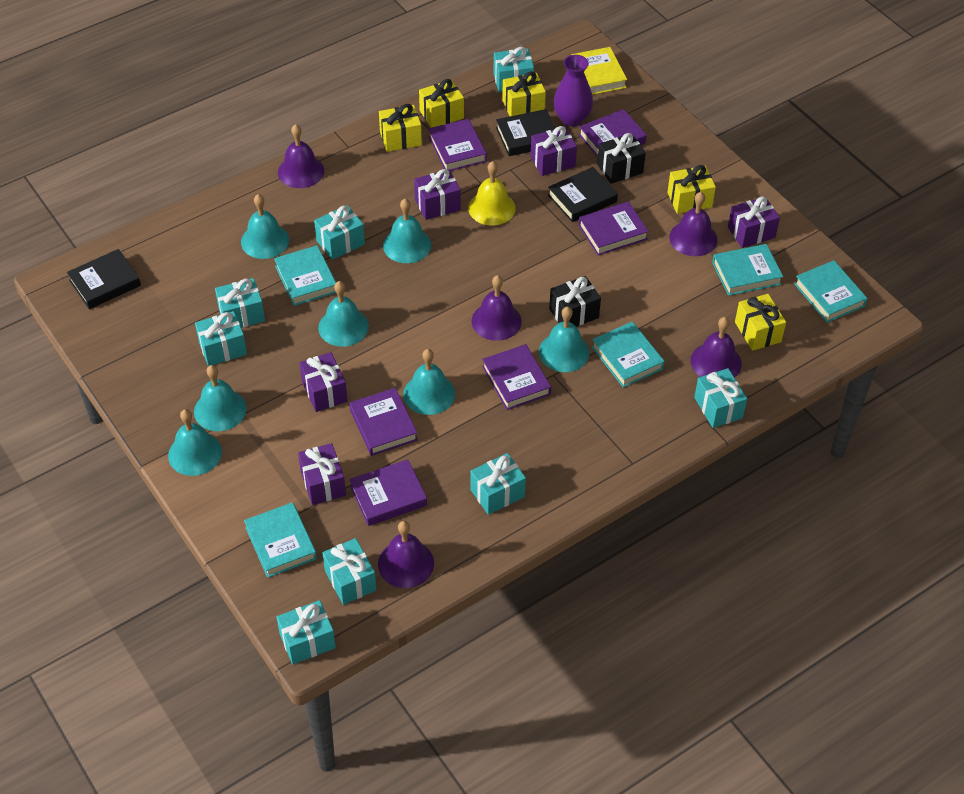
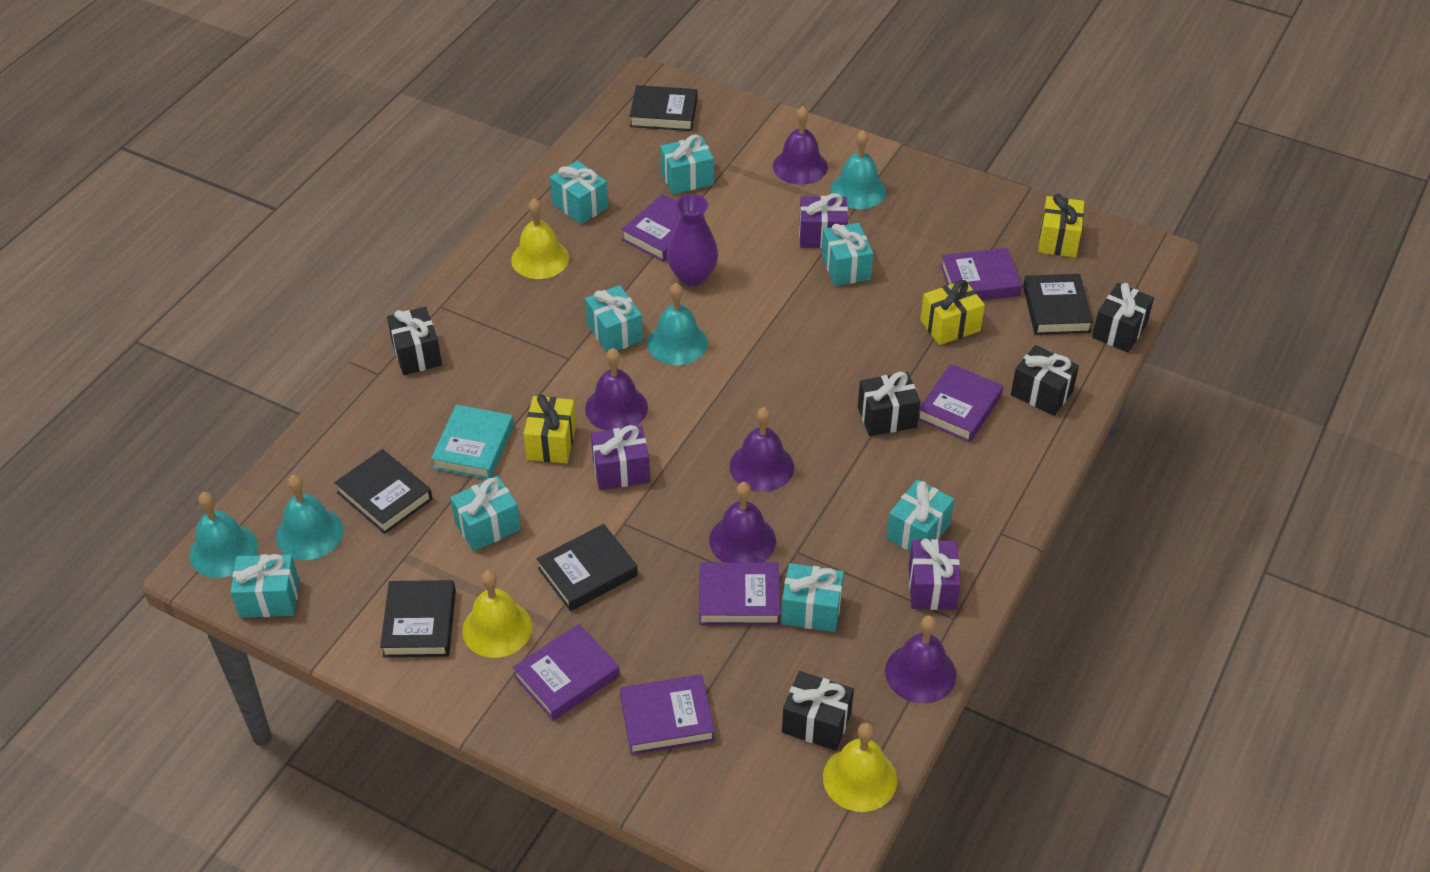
black book: [67,249,141,309] [496,109,555,156] [548,167,618,222] = 3 -> [334,449,432,534] [380,580,456,657] [537,524,638,611] [630,85,697,131] [1023,274,1093,335] = 5
black gift: [549,276,601,327] [597,133,646,184] = 2 -> [387,307,442,375] [782,671,854,751] [858,372,920,436] [1011,345,1079,416] [1092,283,1154,352] = 5
purple gift: [298,443,346,505] [300,352,347,412] [414,169,460,220] [531,126,577,176] [728,196,780,248] = 5 -> [591,425,650,490] [799,193,848,249] [909,539,961,610] = 3
turquoise bell: [168,409,222,476] [194,365,247,431] [241,194,289,259] [318,281,369,347] [383,199,431,263] [403,349,455,415] [539,307,590,372] = 7 -> [189,492,258,578] [276,475,343,560] [647,283,708,365] [830,130,886,209] = 4
turquoise book: [244,502,317,578] [274,245,336,306] [592,322,665,388] [712,244,783,296] [794,260,867,323] = 5 -> [431,405,514,479] = 1
yellow bell: [468,161,516,226] = 1 -> [462,571,532,658] [511,199,569,279] [823,723,897,812] = 3
yellow book: [572,47,627,95] = 1 -> none = 0
yellow gift: [379,104,422,152] [419,79,464,128] [502,71,546,116] [667,165,716,214] [735,294,786,351] = 5 -> [523,394,576,463] [920,280,985,345] [1038,194,1084,257] = 3

